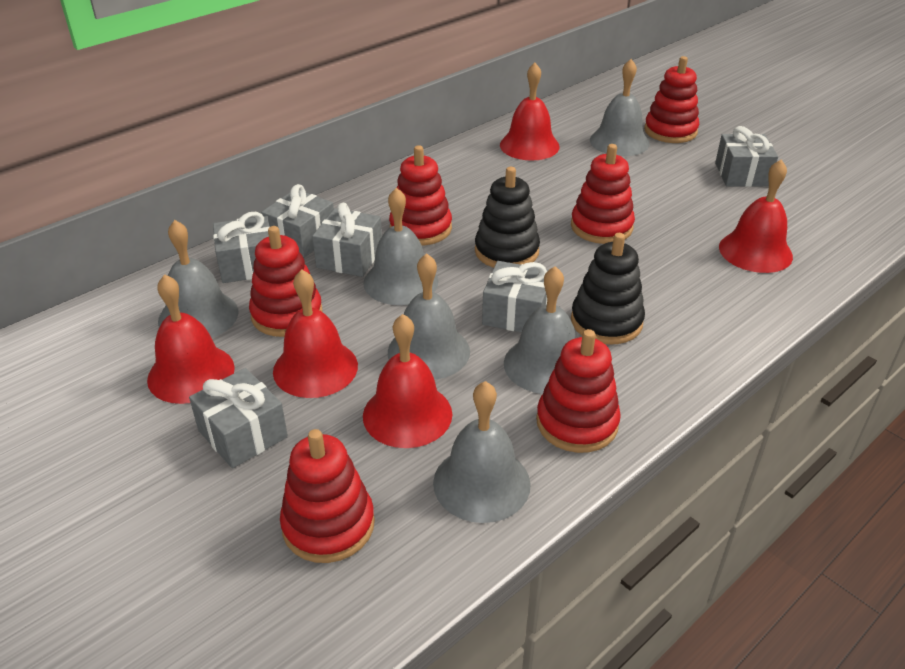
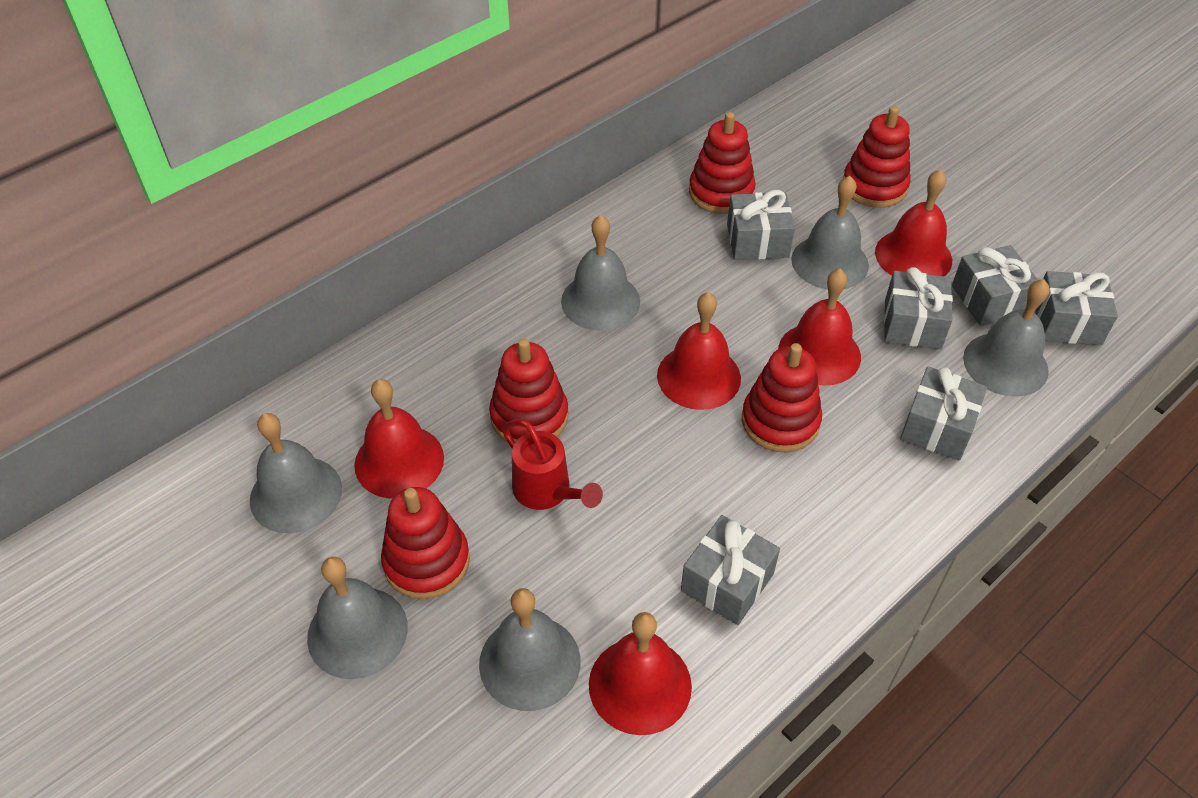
black stacking toy: [475,167,540,268] [571,233,645,344] = 2 -> none = 0
red stacking toy: [249,226,323,337] [280,429,375,563] [389,145,452,245] [536,329,621,453] [571,144,635,244] [644,56,699,143] = 6 -> [381,487,470,599] [489,338,568,442] [689,112,756,214] [742,343,822,452] [843,106,911,208] = 5
red watering can: none = 0 -> [502,419,603,510] = 1

